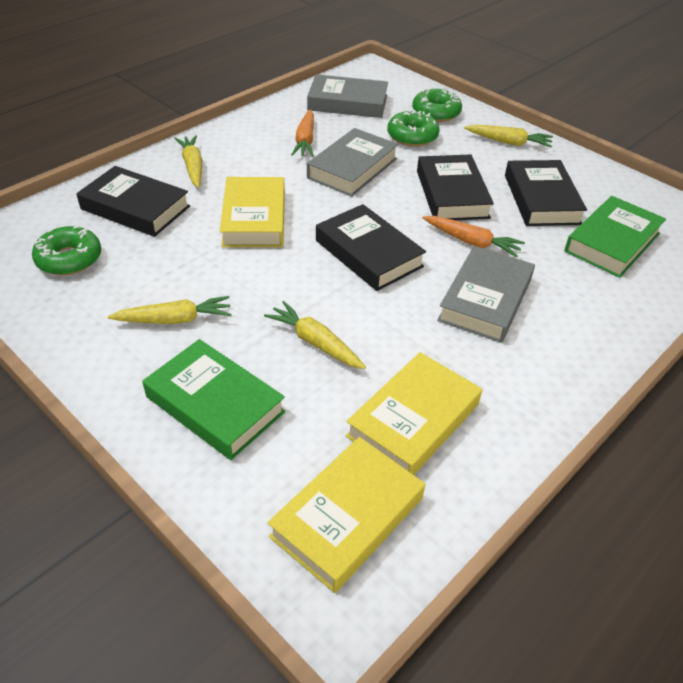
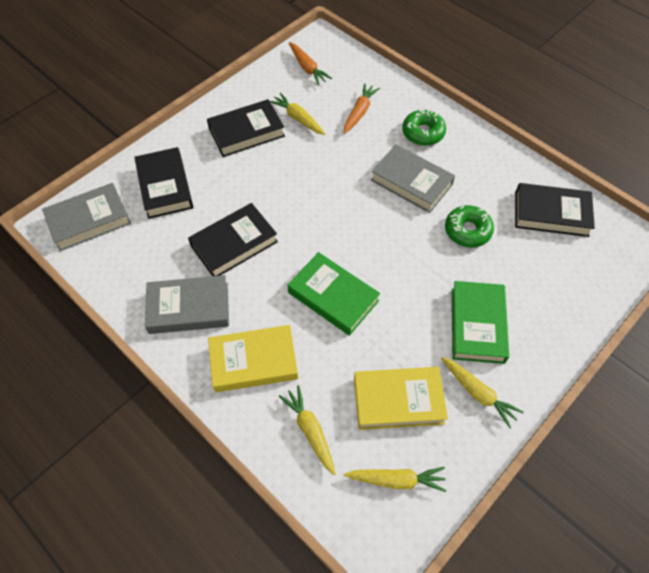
green donut: [32,225,101,275] [387,110,439,147] [412,88,462,122] = 3 -> [402,109,446,146] [445,205,494,247] = 2
yellow book: [220,177,285,247] [268,437,425,593] [346,352,482,475] = 3 -> [208,325,298,392] [354,367,448,430] = 2

